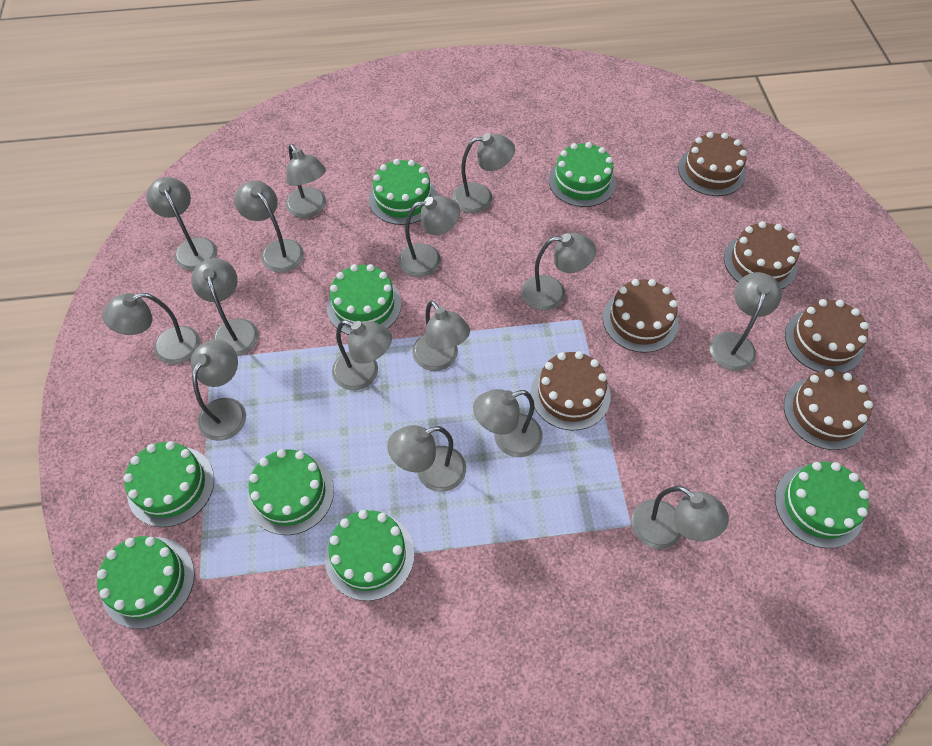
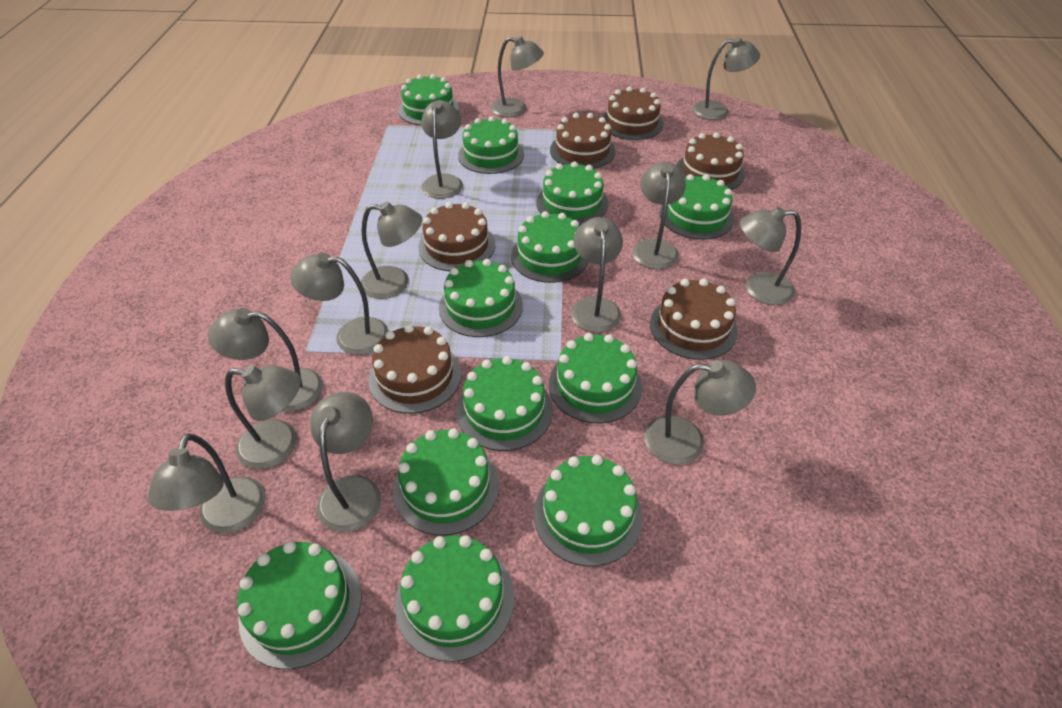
green cake: [97,536,195,629] [123,441,214,527] [248,449,334,535] [325,510,414,601] [327,264,402,335] [369,159,437,225] [549,142,616,207] [775,462,869,548] = 8 -> [237,541,362,669] [393,428,499,535] [395,535,514,662] [398,74,459,125] [439,259,523,337] [456,356,553,451] [458,116,524,174] [511,211,588,283] [534,455,643,566] [536,161,608,225] [548,333,642,424] [660,174,734,240] = 12
grey lamp: [102,293,200,364] [146,177,217,271] [191,258,258,356] [191,340,246,441] [234,181,304,272] [285,144,326,218] [332,320,392,390] [387,425,466,492] [398,195,460,277] [412,300,470,371] [452,133,515,213] [473,389,543,457] [522,233,596,311] [631,486,729,549] [710,272,782,371] = 15 -> [148,433,266,533] [208,308,323,412] [225,365,301,469] [290,253,388,355] [310,392,381,532] [361,202,423,299] [421,100,463,199] [491,36,544,117] [571,217,623,333] [632,162,686,269] [644,360,756,465] [692,37,760,120] [740,207,801,305] = 13

